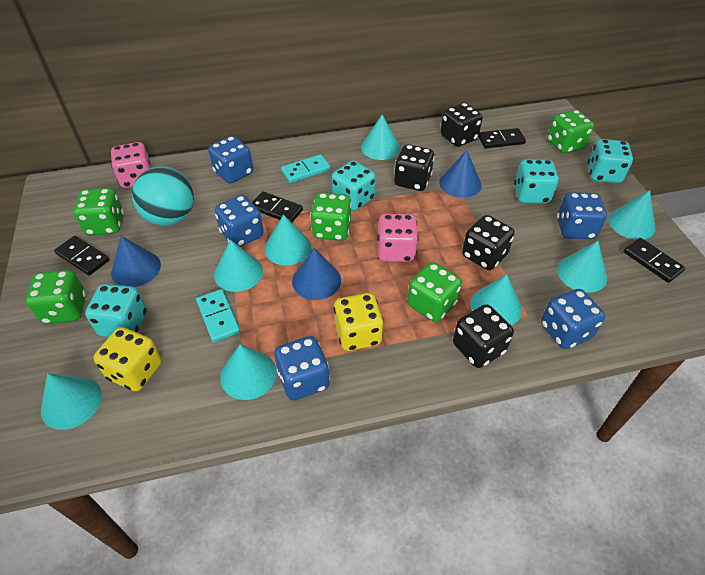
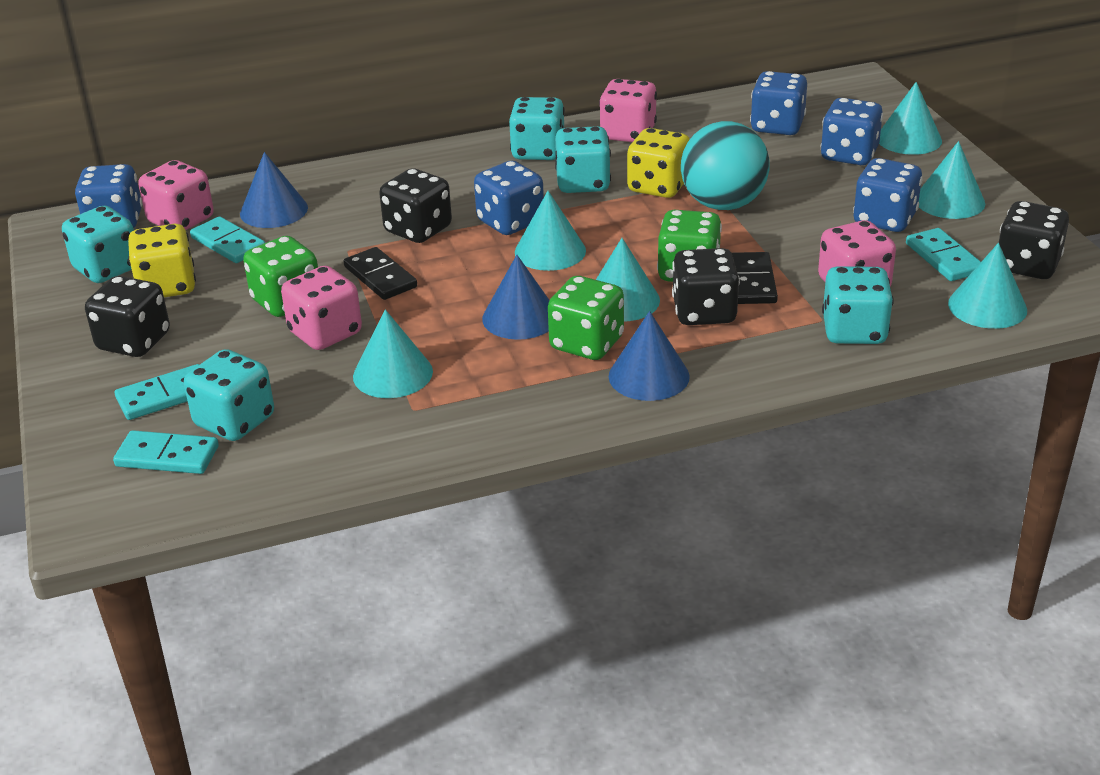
black domino: [54,236,109,276] [252,191,303,222] [479,128,526,148] [623,238,685,283] = 4 -> [343,247,417,300] [732,252,778,304] = 2
green dice: [26,270,86,324] [74,188,124,235] [310,193,352,241] [407,262,462,322] [547,110,594,154] = 5 -> [243,236,318,317] [548,276,624,360] [657,210,722,282] = 3
pink dice: [110,142,152,188] [377,214,418,262] = 2 -> [138,160,214,230] [281,266,362,350] [599,79,657,142] [818,220,896,286] = 4
turquoise cone: [41,373,102,430] [214,240,263,292] [220,345,277,400] [264,215,311,265] [361,114,400,160] [470,274,522,325] [557,241,607,293] [608,190,656,240] = 8 -> [353,310,433,398] [515,191,586,271] [596,238,660,321] [879,82,942,155] [919,141,985,219] [948,243,1027,329] = 6
turquoise dice: [85,284,147,337] [331,161,376,211] [514,159,559,204] [588,139,633,183] = 4 -> [62,206,134,283] [184,349,274,441] [509,97,565,160] [555,126,611,193] [822,266,894,344] = 5
turquoise domino: [196,289,240,342] [281,154,331,183] = 2 -> [113,430,219,474] [115,364,199,420] [190,216,265,263] [906,228,981,281] = 4

